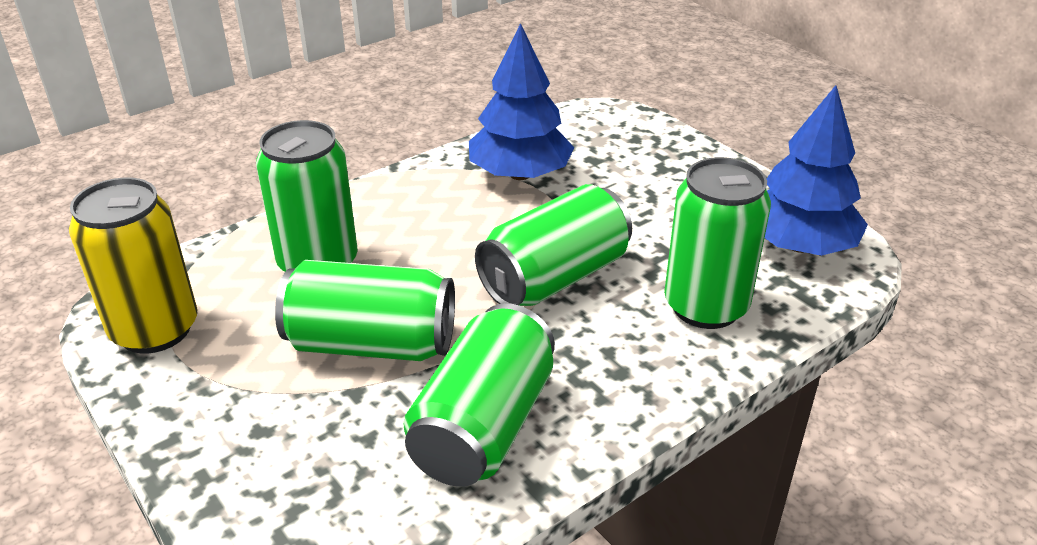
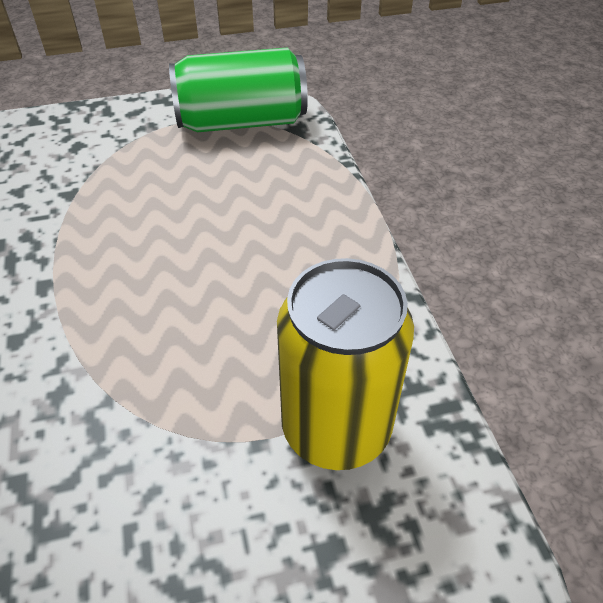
blue tree: [469,23,575,180] [765,85,868,256] = 2 -> none = 0
green can: [256,120,358,272] [275,260,455,361] [403,303,555,487] [475,184,632,306] [664,157,771,329] = 5 -> [169,48,308,132] = 1

